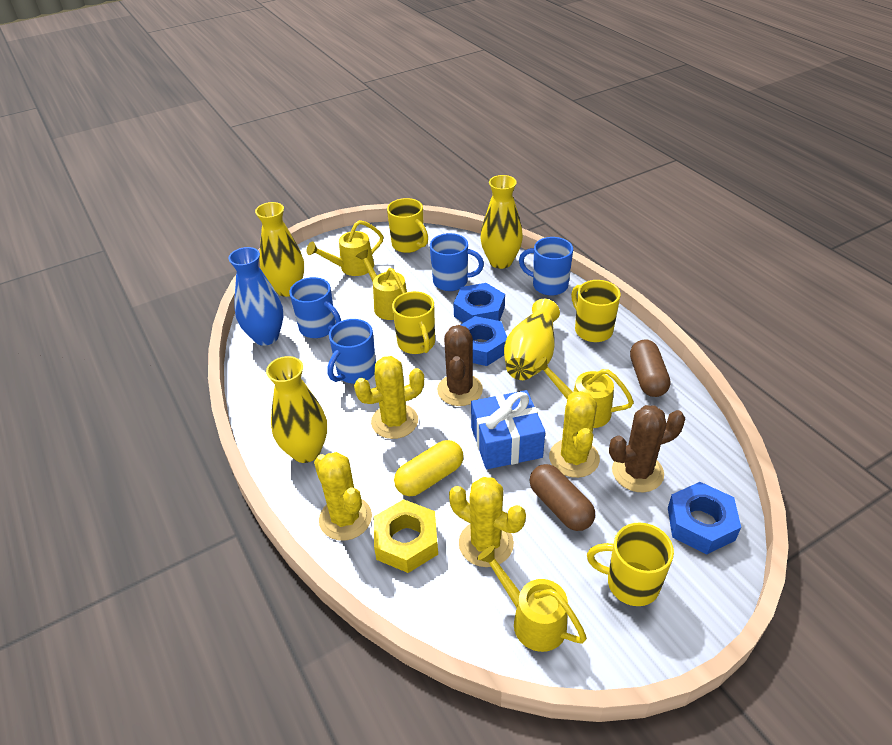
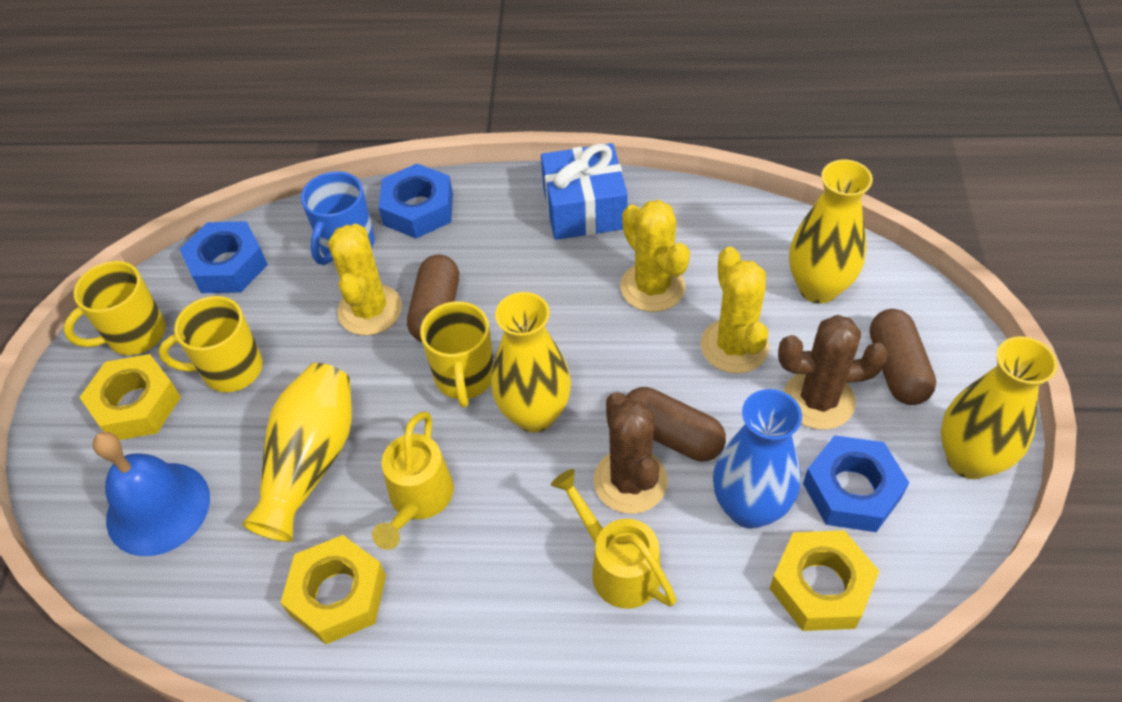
blue bell: none = 0 -> [93,432,210,556] = 1
blue mug: [289,277,341,338] [327,319,376,384] [430,233,484,291] [519,237,573,296] = 4 -> [301,171,375,265] = 1
brown capsule: [530,464,595,531] [630,339,670,397] = 2 -> [407,255,459,342] [626,387,726,461] [870,309,936,405] = 3
yellow cactus: [314,452,372,541] [354,356,424,439] [449,477,526,567] [549,391,600,478] = 4 -> [328,224,402,335] [620,200,690,312] [701,246,769,374] = 3
yellow capsule: [394,440,464,496] = 1 -> none = 0
yellow mug: [387,198,428,253] [392,291,435,354] [571,280,621,342] [587,522,674,606] = 4 -> [63,261,166,355] [159,296,263,392] [420,301,494,407] = 3
yellow nut: [374,499,438,573] = 1 -> [79,354,181,440] [281,535,386,644] [770,530,879,631] = 3
yellow watering can: [307,220,383,276] [356,250,407,320] [477,546,587,652] [534,357,634,428] = 4 -> [372,411,454,550] [551,469,677,609] = 2

